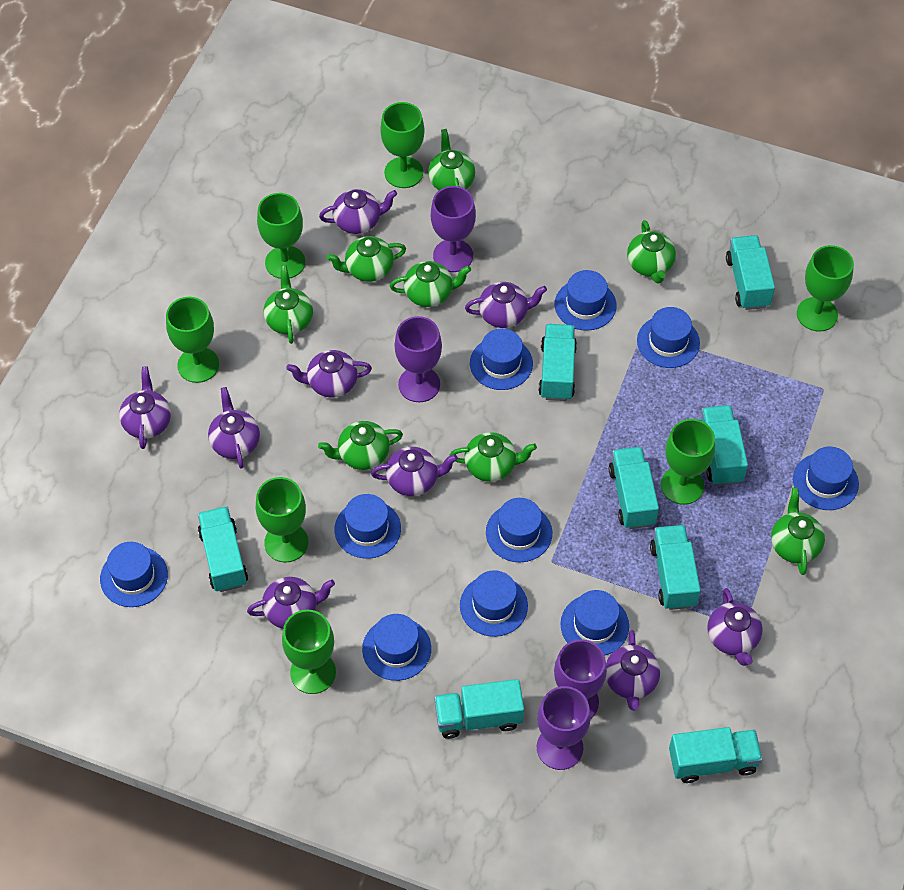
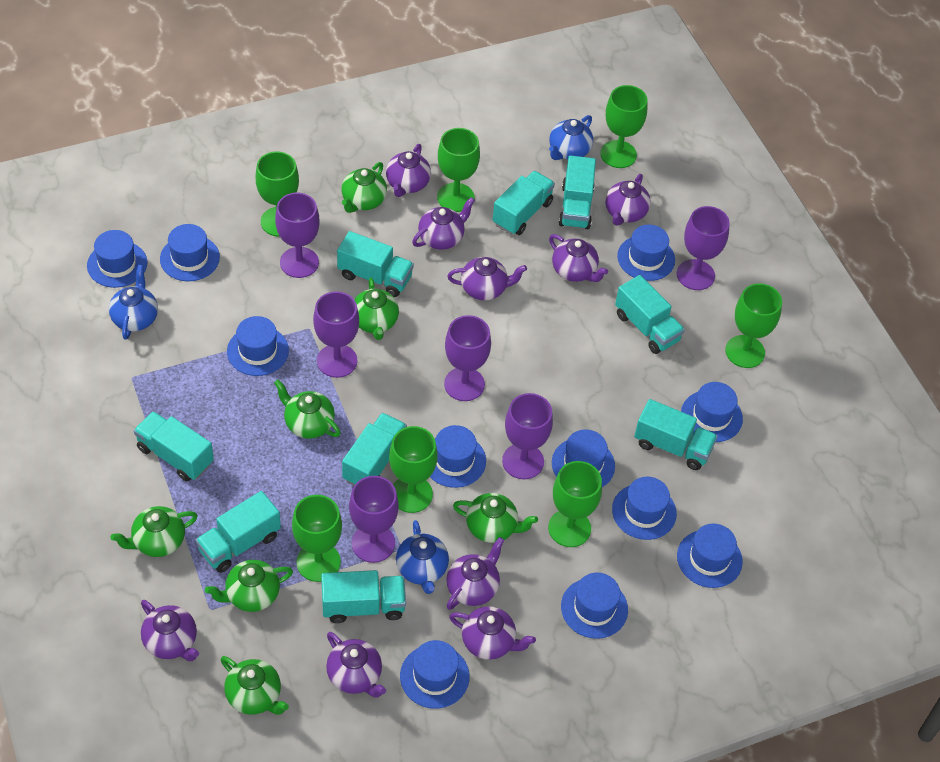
blue hat: [100,542,168,607] [335,494,401,559] [362,614,431,681] [460,570,528,637] [470,329,533,390] [486,498,552,562] [555,270,617,331] [560,590,629,656] [637,307,700,368] [793,447,859,510] = 10 -> [87,230,148,288] [160,224,220,281] [227,316,289,376] [400,640,470,709] [430,425,486,488] [552,430,615,487] [561,572,628,639] [612,476,677,540] [617,225,675,281] [677,523,743,588] [681,382,743,442] = 11
blue teapot: none = 0 -> [109,265,158,340] [396,520,449,594] [549,115,593,160] = 3
green teapot: [264,266,313,344] [318,421,403,470] [327,236,406,282] [390,261,471,307] [428,129,475,190] [450,432,537,482] [627,220,676,284] [771,488,825,575] = 8 -> [110,506,198,557] [205,560,293,612] [221,656,289,715] [274,379,341,439] [341,162,387,213] [354,278,399,340] [453,493,538,543] = 7
purple goblet: [395,316,442,402] [431,186,476,272] [537,686,591,770] [554,639,607,718] = 4 -> [275,192,319,278] [313,291,359,378] [349,476,399,563] [444,315,491,401] [502,393,553,479] [677,206,730,290] = 6
turquoise truck: [198,506,248,592] [434,679,524,739] [538,324,577,401] [609,447,659,529] [650,525,701,610] [669,727,763,783] [700,405,748,486] [726,235,775,310] = 8 -> [134,411,214,481] [196,491,281,573] [321,570,406,623] [337,231,414,297] [342,413,407,486] [493,171,555,235] [559,155,596,229] [615,275,685,354] [634,399,718,470] = 9

